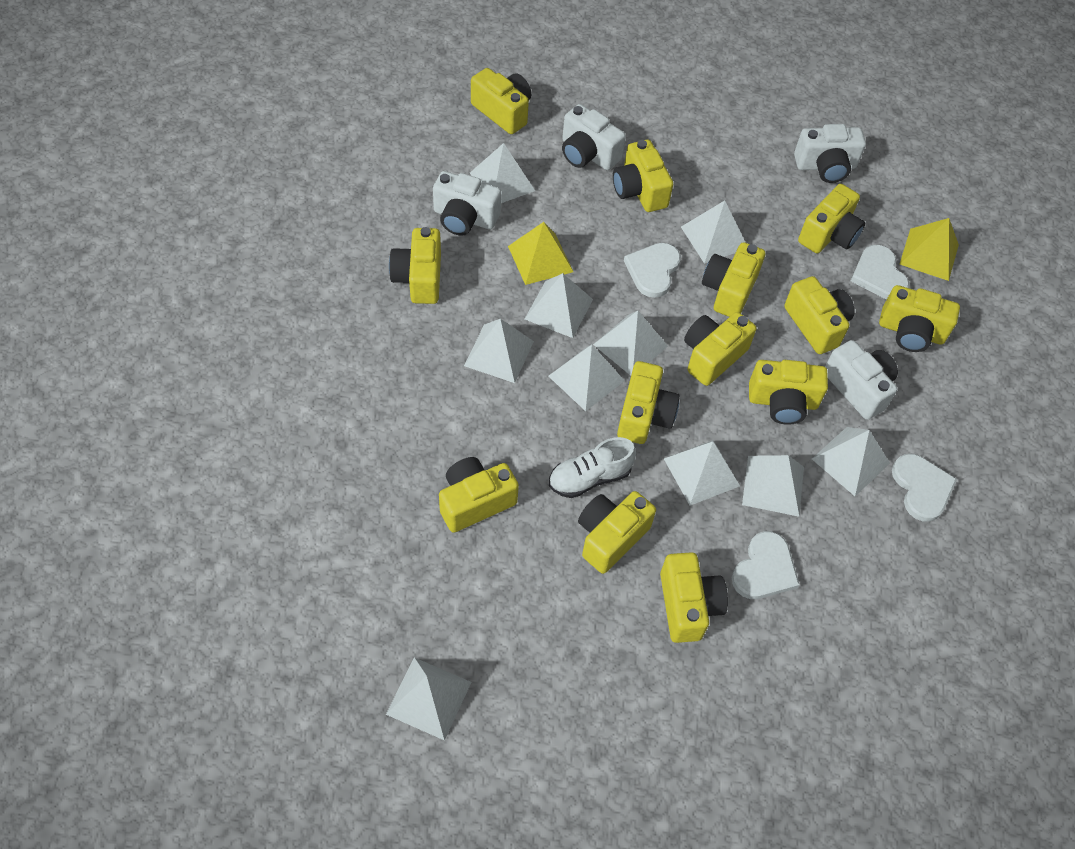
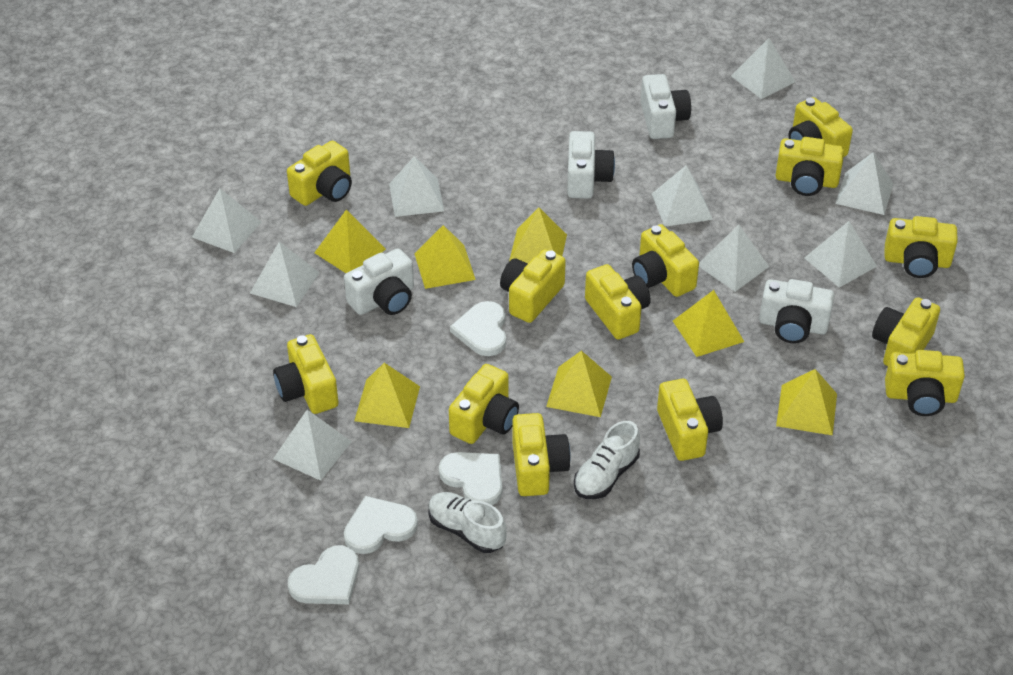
white pyramid: [386,657,472,741] [464,319,534,383] [470,143,535,203] [525,273,593,338] [548,345,625,411] [593,311,668,376] [664,440,740,506] [681,201,745,264] [742,455,804,517] [812,427,890,496] = 10 -> [192,189,261,253] [250,242,319,307] [273,410,352,481] [389,156,444,217] [652,165,713,227] [699,225,769,292] [731,38,796,99] [805,221,877,288] [835,152,894,215] = 9
white shoe: [549,437,636,498] = 1 -> [428,492,507,553] [574,421,640,499] = 2
yellow pyramid: [508,222,573,285] [900,218,959,281] = 2 -> [314,210,386,273] [354,363,420,428] [414,225,476,289] [509,208,567,263] [546,351,612,417] [673,290,744,357] [776,369,837,435] = 7

